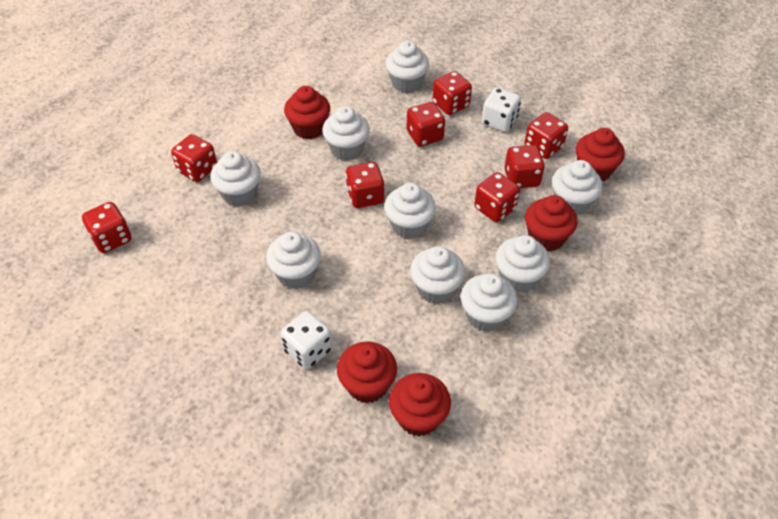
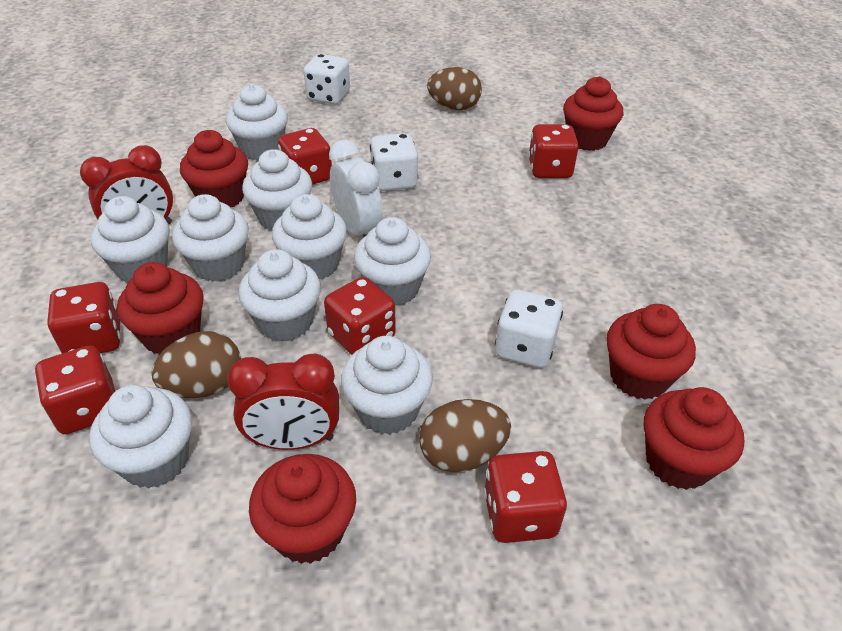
brown egg: none = 0 -> [151,331,241,398] [419,399,511,472] [427,67,482,110] = 3
red clock: none = 0 -> [80,145,173,224] [227,354,339,450] = 2
red cupcake: [284,86,330,139] [337,341,397,403] [389,373,451,436] [525,195,577,252] [576,128,625,181] = 5 -> [117,262,204,355] [180,130,248,208] [249,454,356,564] [563,76,623,151] [606,304,696,400] [644,387,745,490] = 6
red dice: [82,202,131,253] [171,134,217,182] [346,162,385,208] [407,102,445,147] [432,71,472,115] [474,172,520,222] [504,145,545,188] [525,112,568,159] = 8 -> [35,346,115,434] [47,282,121,354] [278,128,332,185] [324,277,396,355] [484,451,567,543] [528,124,579,178] = 6
white clock: none = 0 -> [329,140,383,237] = 1
white dice: [280,311,332,369] [482,88,521,132] = 2 -> [304,54,350,105] [370,133,418,191] [495,290,563,368] = 3

